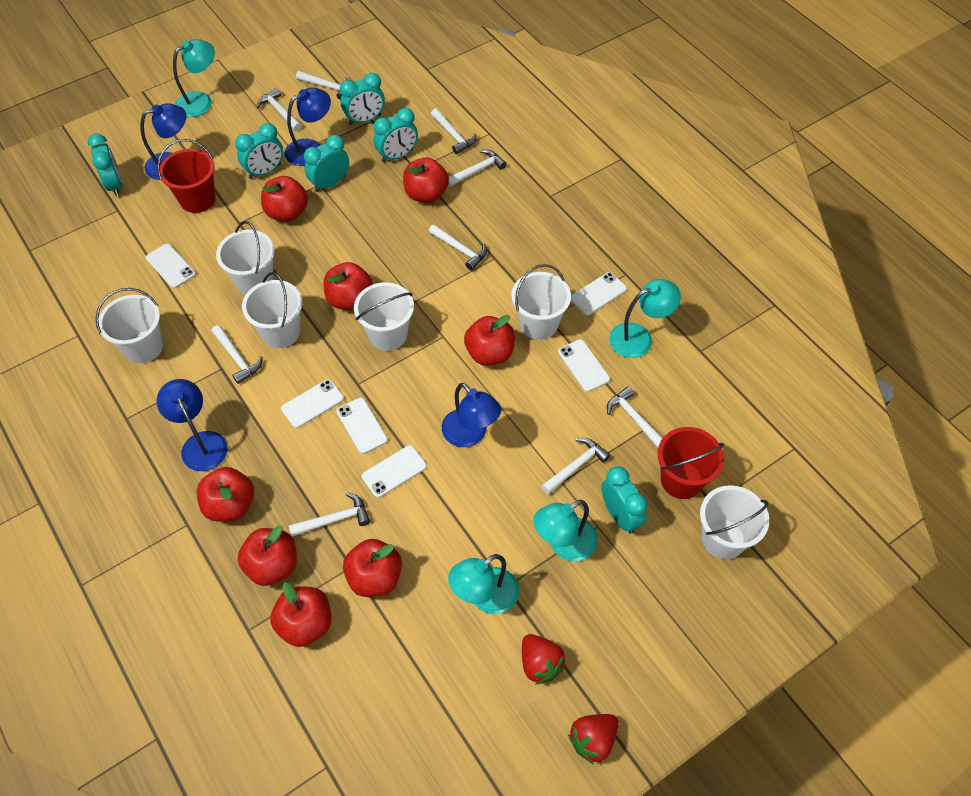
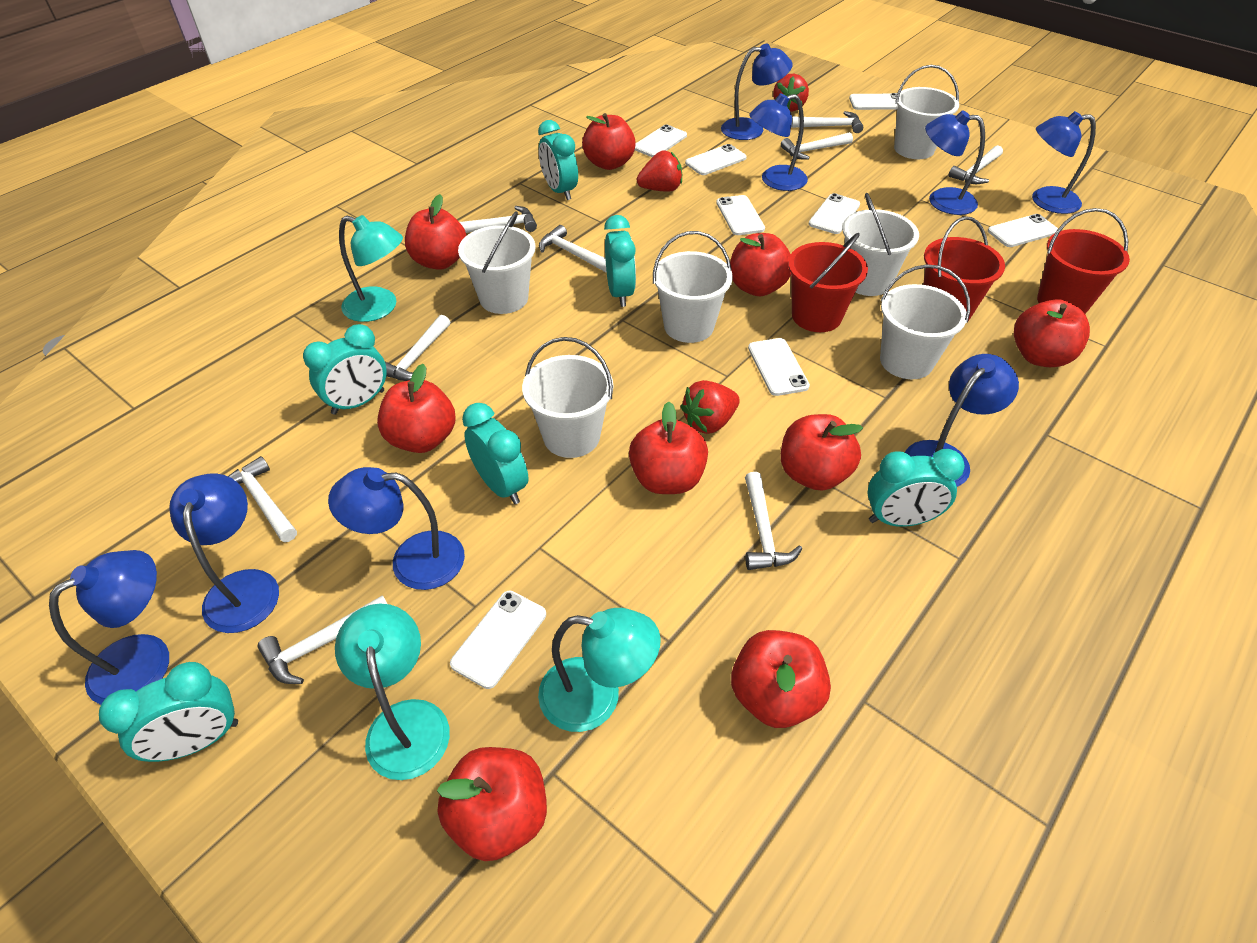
blue lamp: [140,103,186,180] [156,379,228,471] [285,87,331,166] [442,383,501,447] = 4 -> [49,550,169,705] [169,473,279,633] [328,467,465,590] [721,44,793,140] [749,93,808,191] [905,354,1019,487] [925,110,985,215] [1032,111,1096,214] = 8
red apple: [196,467,254,522] [238,526,297,586] [261,176,308,222] [270,583,331,647] [323,262,373,310] [343,539,402,597] [403,157,449,203] [464,315,515,366] = 8 -> [377,364,456,453] [405,194,467,270] [437,747,547,861] [582,113,636,170] [629,402,708,494] [730,233,791,296] [731,630,831,728] [781,414,863,490] [1014,299,1090,367] = 9
red bucket: [157,139,215,213] [658,427,724,499] = 2 -> [788,233,868,332] [923,216,1005,321] [1037,208,1130,314] = 3
red strawberry: [522,634,566,684] [568,714,619,764] = 2 -> [637,151,682,192] [681,380,740,434] [773,74,809,112] = 3
turquoise lamp: [173,39,215,117] [448,554,519,614] [534,500,598,562] [609,279,681,358] = 4 -> [335,604,450,780] [339,215,403,322] [538,608,661,732] = 3
white phone: [146,244,196,288] [281,379,344,428] [336,398,388,454] [362,445,427,498] [558,339,610,392] [571,272,627,315] = 6 -> [450,591,546,689] [635,125,687,157] [685,144,747,175] [716,195,765,235] [748,338,810,396] [809,193,860,234] [849,93,898,110] [988,214,1058,247] = 8

